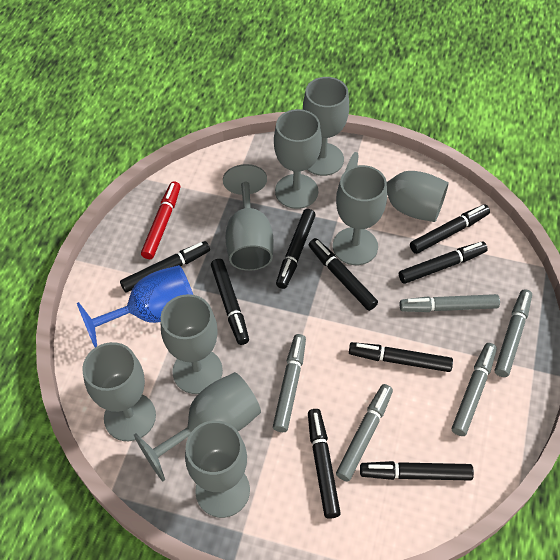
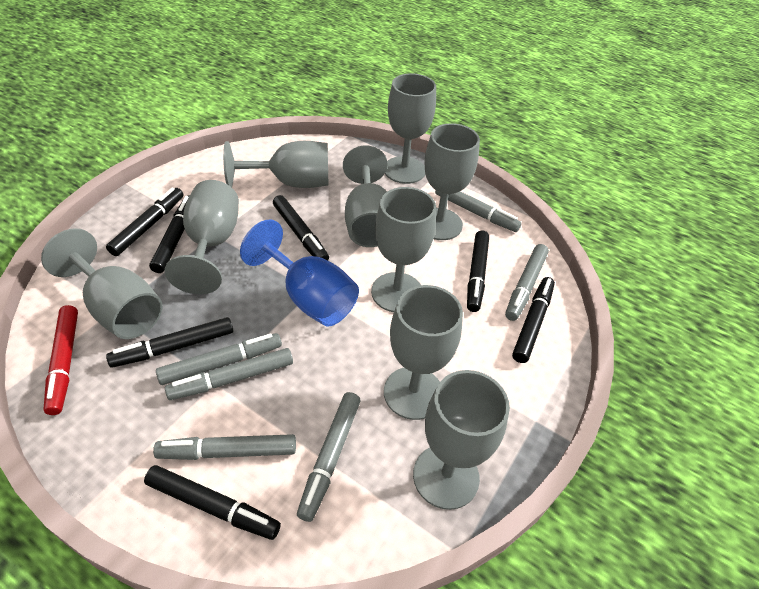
black marker: [120,241,210,292] [211,259,249,345] [276,209,316,289] [308,409,341,519] [309,238,378,311] [349,342,453,372] [360,461,474,481] [399,241,488,284] [410,204,490,254] = 9 -> [106,188,183,256] [106,317,233,368] [144,465,281,540] [149,196,189,273] [273,195,329,260] [467,230,489,312] [512,277,555,363] = 7
grey marker: [273,334,306,432] [336,384,393,482] [400,294,500,312] [452,343,497,436] [495,289,532,377] = 5 -> [153,434,296,460] [156,333,282,385] [165,348,293,400] [297,392,361,522] [435,190,522,232] [505,244,549,321] = 6

